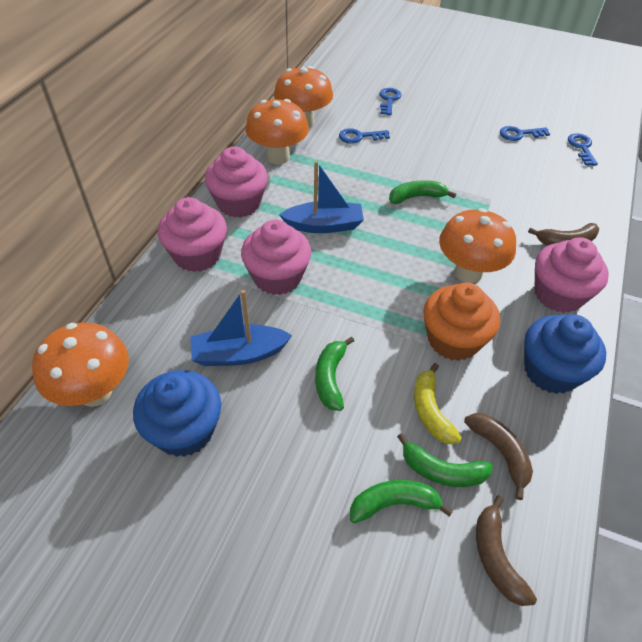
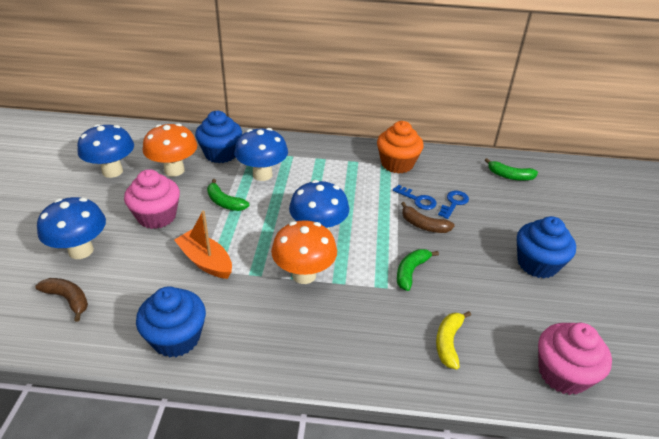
blue boat: [190,290,292,366] [279,161,364,233] = 2 -> none = 0
blue cupcake: [133,370,221,457] [524,314,606,394] = 2 -> [136,286,206,357] [195,111,242,163] [517,216,576,278] = 3
blue key: [339,128,390,144] [379,88,401,115] [500,126,550,141] [568,133,598,166] = 4 -> [393,185,437,210] [438,191,469,219] = 2
blue mushroom: none = 0 -> [37,197,106,259] [77,124,134,178] [235,128,288,181] [289,180,350,231] = 4
brown banana: [464,413,533,500] [476,495,537,606] [528,223,599,246] = 3 -> [35,278,88,322] [401,202,455,233] = 2
green banana: [315,336,354,411] [350,480,453,523] [389,180,456,204] [397,433,493,487] = 4 -> [207,179,249,211] [397,249,439,291] [485,158,538,181] = 3
orange boat: none = 0 -> [174,211,232,279] = 1
orange mushroom: [32,322,129,407] [245,99,309,164] [274,66,333,128] [439,208,516,283] = 4 -> [143,123,197,177] [271,220,337,284] = 2
pink cupcake: [158,197,227,272] [205,147,268,218] [241,220,311,295] [535,237,609,313] = 4 -> [124,169,180,229] [538,323,612,395] = 2

